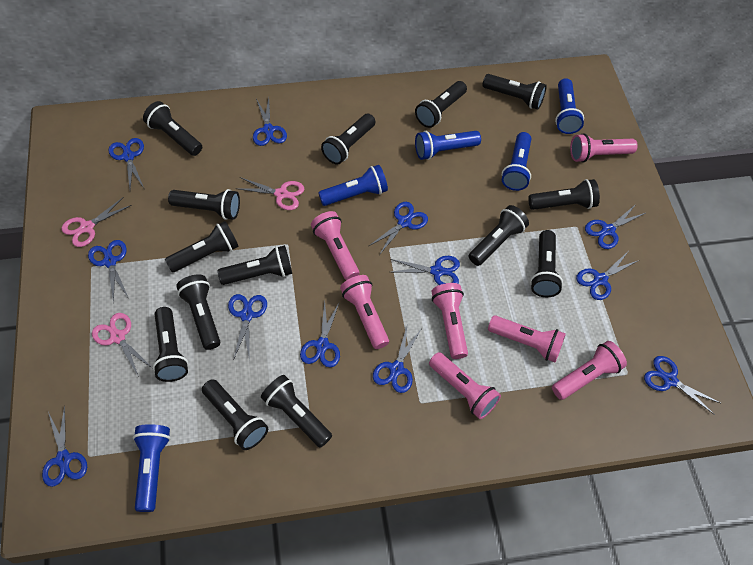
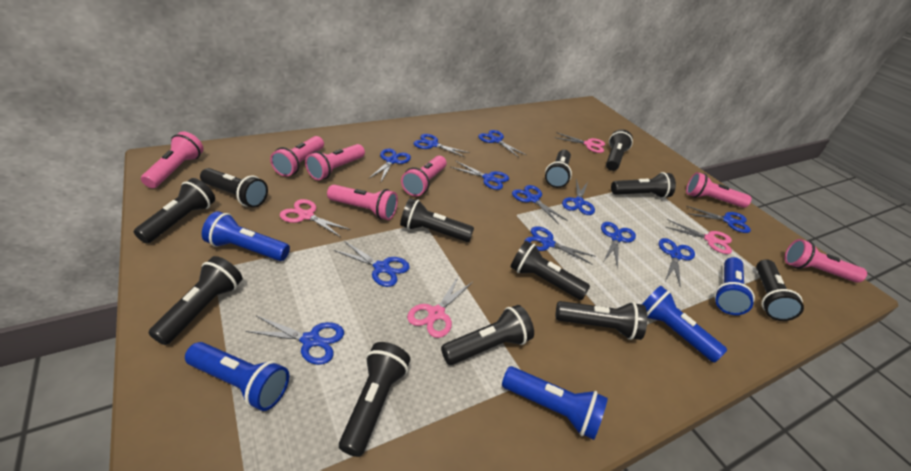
black flashlight: [143,101,202,156] [153,307,188,382] [165,221,239,272] [168,189,240,220] [176,274,220,350] [202,379,268,450] [217,245,292,285] [261,375,332,448] [321,114,376,165] [415,81,467,128] [469,205,529,266] [483,74,547,109] [528,179,600,210] [530,230,563,297] = 14 -> [134,178,215,243] [148,256,242,345] [200,168,268,208] [339,342,410,457] [400,198,474,242] [441,305,534,365] [511,241,590,300] [545,150,572,188] [556,301,647,340] [606,129,633,171] [611,172,676,198] [756,259,804,321] = 12
pink scissors: [61,197,132,247] [92,313,152,377] [235,177,304,210] = 3 -> [280,199,351,237] [407,277,473,338] [554,132,605,153] [666,219,732,254] = 4

